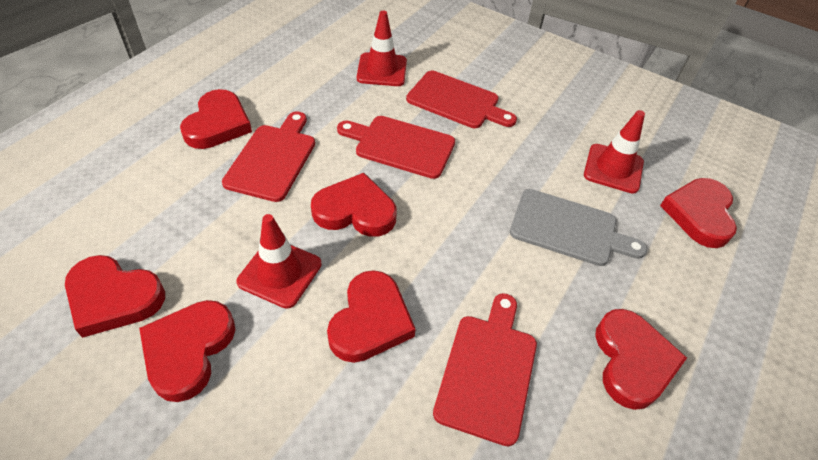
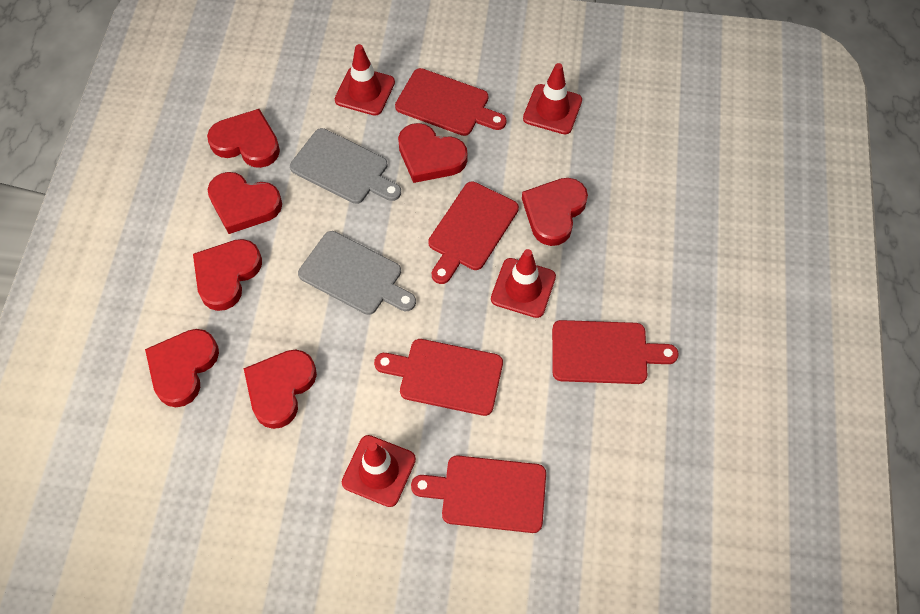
grey cutting board: [510,189,647,266] = 1 -> [290,128,401,204] [298,231,416,315] = 2
red cutting board: [222,111,315,202] [337,116,455,179] [406,71,517,128] [433,293,537,447] = 4 -> [374,339,503,416] [395,68,507,136] [411,455,546,533] [428,182,519,284] [552,320,679,384] = 5
red traffic cone: [236,214,322,309] [357,11,407,86] [584,110,645,193] = 3 -> [335,44,395,116] [342,435,416,507] [491,249,556,318] [523,63,582,134] = 4

